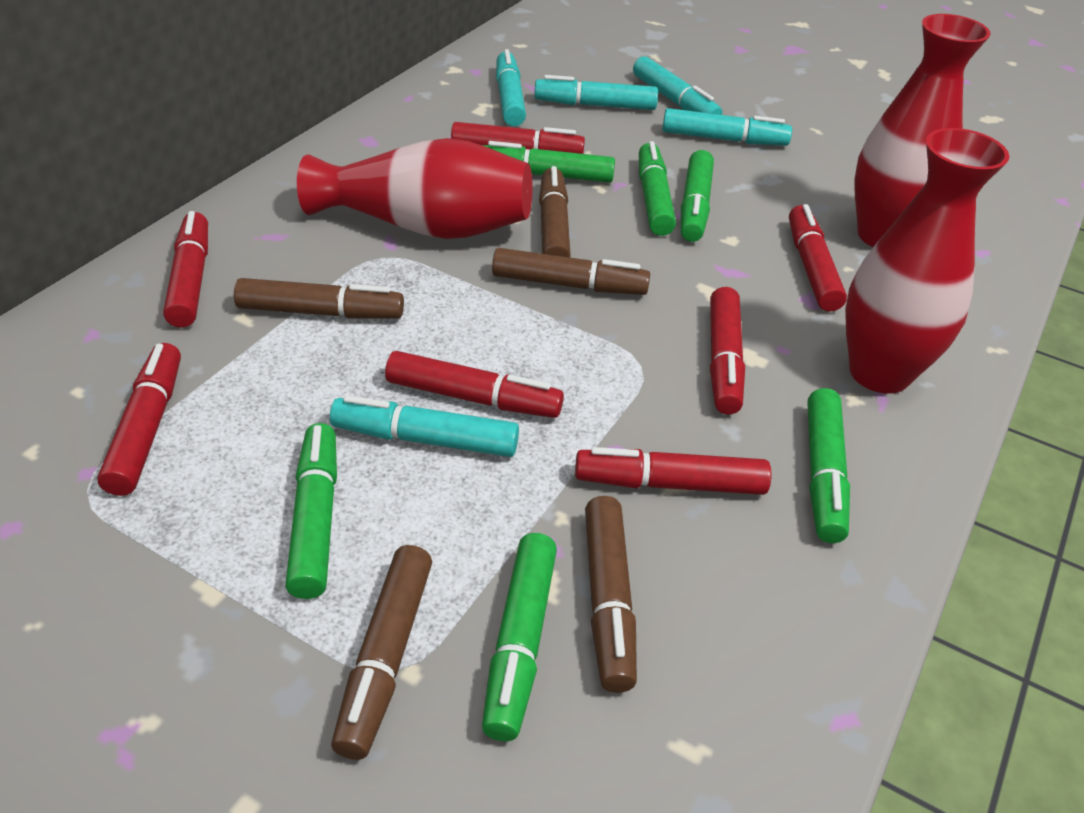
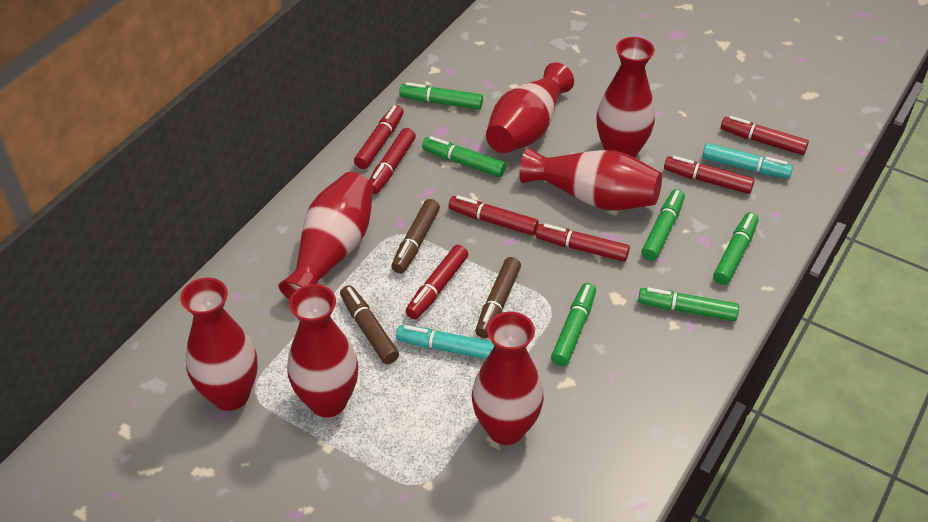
brown marker: [234,278,404,319] [331,545,432,760] [492,248,650,295] [539,166,571,257] [585,496,637,693] = 5 -> [340,285,399,364] [391,199,440,274] [475,257,521,338] = 3
red vase: [297,138,532,239] [845,128,1010,394] [854,14,991,247] = 3 -> [180,278,258,411] [279,172,373,299] [287,284,358,417] [472,312,544,445] [486,62,574,153] [519,148,662,210] [596,37,655,158] = 7
turquoise marker: [330,395,519,457] [496,49,526,126] [534,75,658,110] [633,56,722,115] [662,108,792,146] = 5 -> [396,325,494,359] [702,143,793,179] = 2

